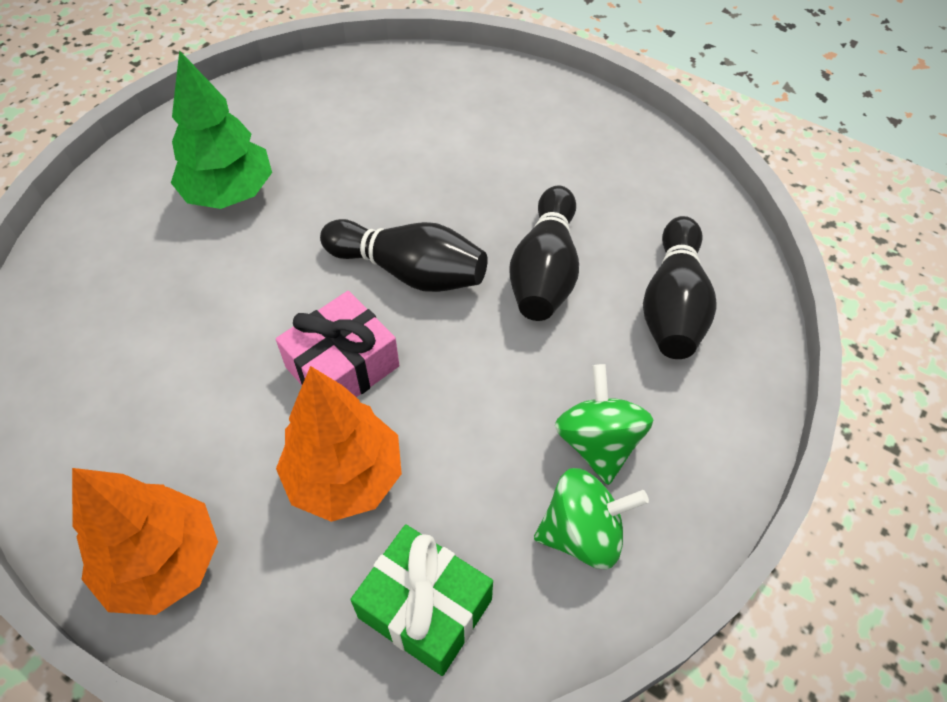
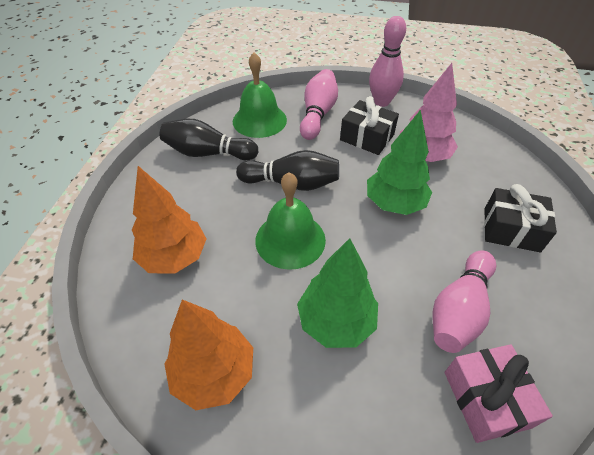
black bowling pin: [320,219,488,292] [510,186,579,321] [643,216,717,359] = 3 -> [160,119,258,161] [236,150,339,191] = 2
black gift: none = 0 -> [340,96,399,155] [484,184,557,252] = 2
green bell: none = 0 -> [233,52,287,138] [255,172,326,270] = 2
green gift: [350,524,493,676] = 1 -> none = 0
green spinning top: [534,468,649,569] [555,364,654,485] = 2 -> none = 0
green tree: [171,50,272,209] = 1 -> [297,238,378,348] [367,110,432,215] = 2
pink bowling pin: none = 0 -> [300,69,338,140] [369,16,406,107] [433,250,496,353] = 3
pink tree: none = 0 -> [400,63,458,162] = 1

